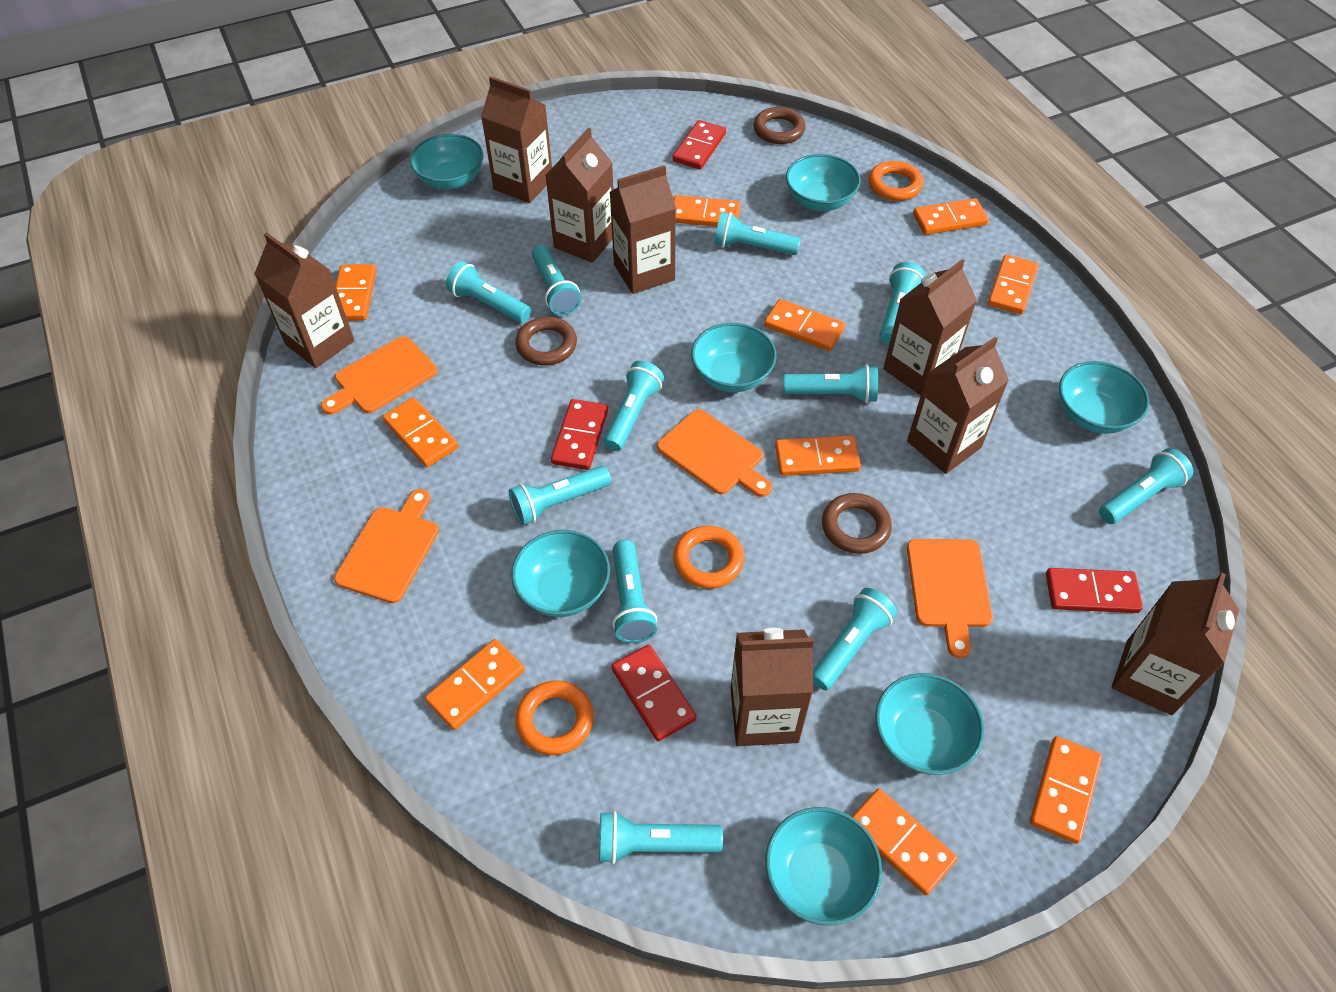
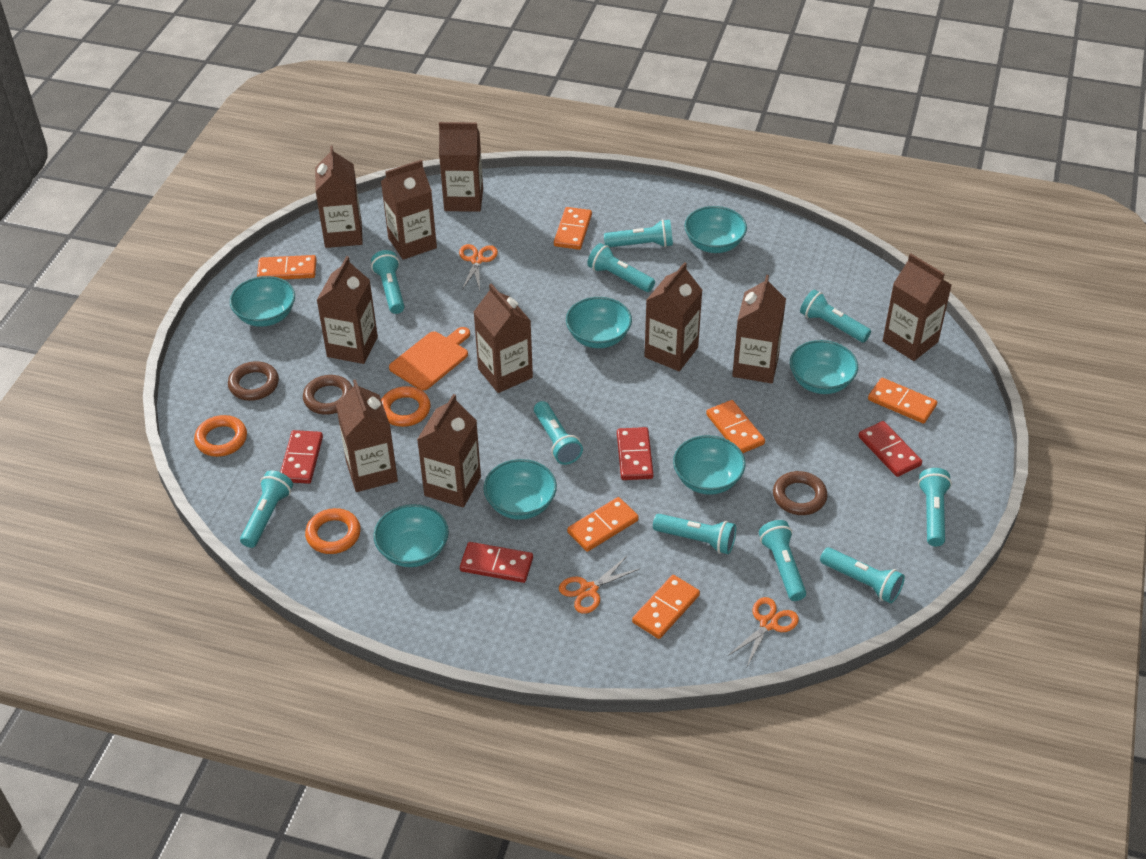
brown carton: [254,232,354,368] [481,76,552,203] [545,128,614,263] [609,165,676,294] [731,628,814,746] [883,259,977,395] [907,337,1009,474] [1112,573,1239,715] = 8 -> [315,145,363,248] [317,256,378,364] [336,379,398,492] [381,160,437,260] [417,394,481,507] [439,122,483,212] [474,283,533,393] [644,262,703,371] [732,275,786,383] [883,254,952,361] = 10
orange cutting board: [321,336,437,415] [334,489,439,603] [657,409,772,497] [907,539,993,658] = 4 -> [389,327,470,391] = 1
orange domino: [336,264,376,320] [382,397,458,467] [425,639,525,730] [674,195,741,227] [764,299,845,351] [775,435,861,476] [852,789,957,895] [913,198,989,235] [988,254,1039,314] [1030,736,1102,844] = 10 -> [257,255,317,279] [554,207,592,250] [567,497,639,552] [632,575,700,639] [706,400,765,453] [868,378,937,424] = 6
orange scissors: none = 0 -> [459,244,498,290] [559,556,641,614] [728,597,799,666] = 3
turquoise flashlight: [446,261,531,323] [509,466,611,525] [532,245,581,315] [599,811,723,864] [603,361,664,451] [612,540,657,643] [714,212,801,255] [783,364,878,403] [813,588,897,690] [879,262,925,344] [1099,448,1193,524] = 11 -> [240,471,293,548] [371,250,404,314] [534,401,583,465] [587,243,655,292] [604,219,673,248] [653,514,736,554] [759,520,806,601] [800,290,871,342] [820,547,905,603] [918,468,952,546] = 10

